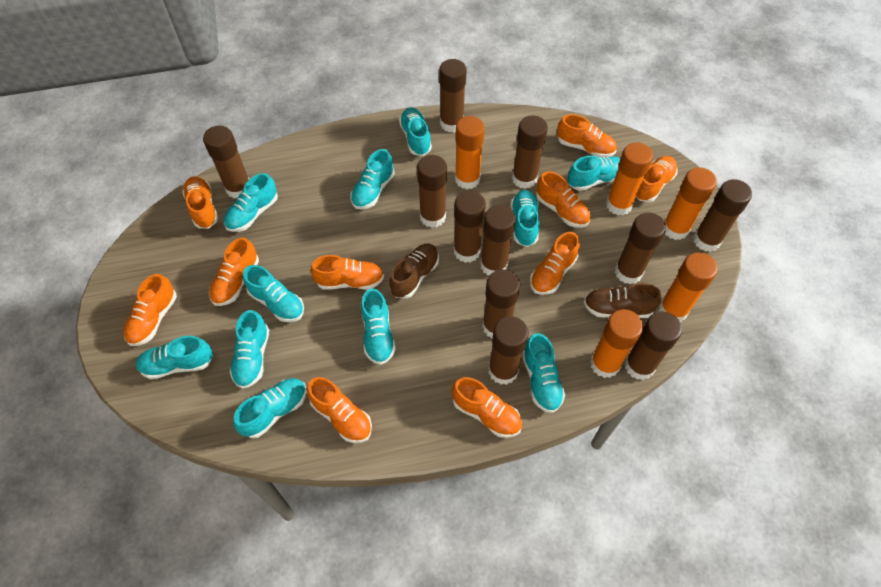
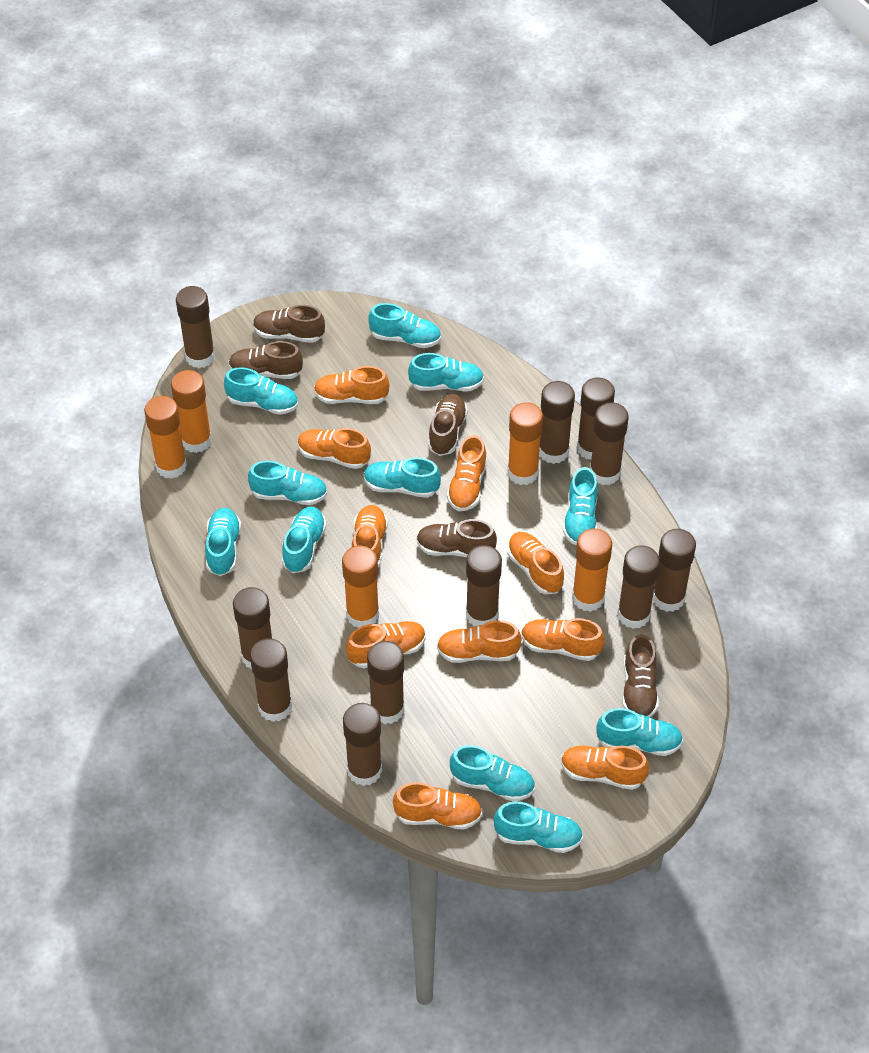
brown shoe: [390,243,439,299] [584,283,662,318] = 2 -> [229,341,303,379] [253,305,325,343] [416,519,497,558] [428,394,468,456] [622,634,659,717] = 5

